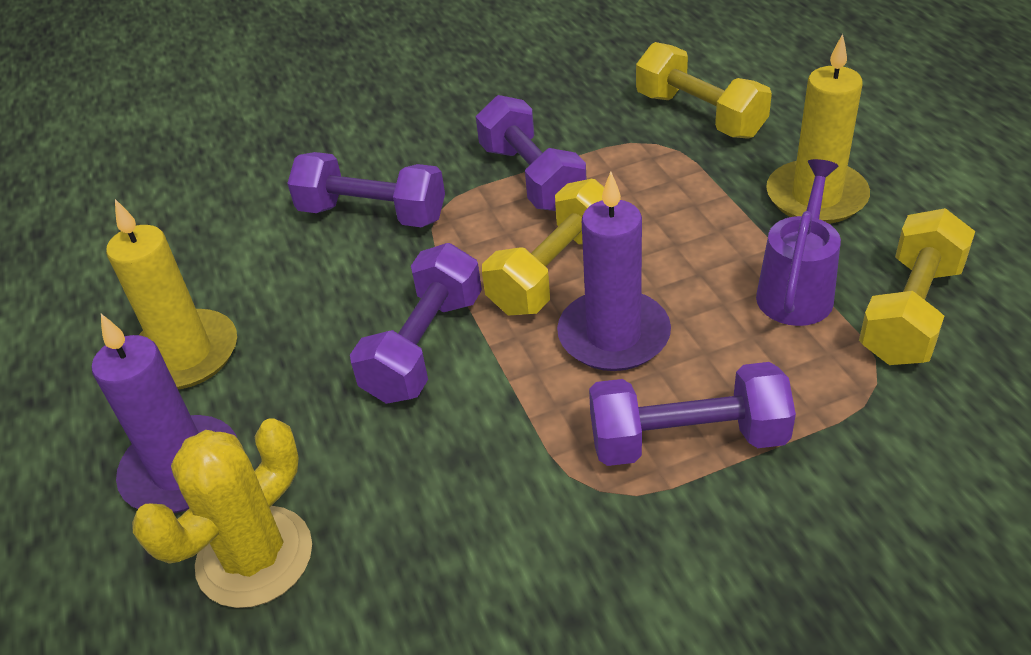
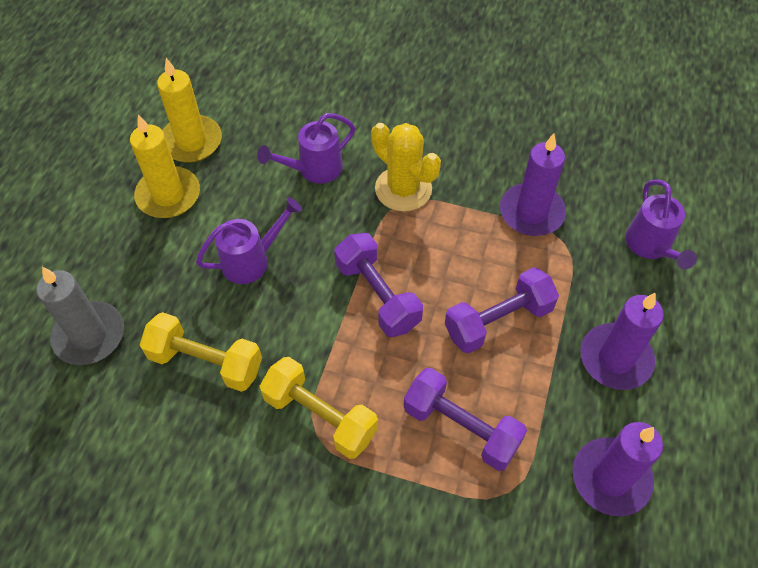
grey candle: none = 0 -> [36,267,124,365] = 1
purple candle: [92,314,237,513] [557,171,671,371] = 2 -> [500,133,566,236] [573,422,663,516] [580,293,664,390] = 3
purple dumbbell: [287,152,445,228] [350,243,482,404] [476,95,587,211] [589,362,796,466] = 4 -> [334,233,423,337] [403,368,527,471] [445,267,559,353] = 3
purple watering can: [756,159,841,326] = 1 -> [196,197,302,284] [257,113,355,183] [625,180,697,269] = 3
yellow dumbbell: [482,179,604,316] [636,42,772,139] [859,208,975,365] = 3 -> [140,312,262,392] [260,357,378,459] = 2

